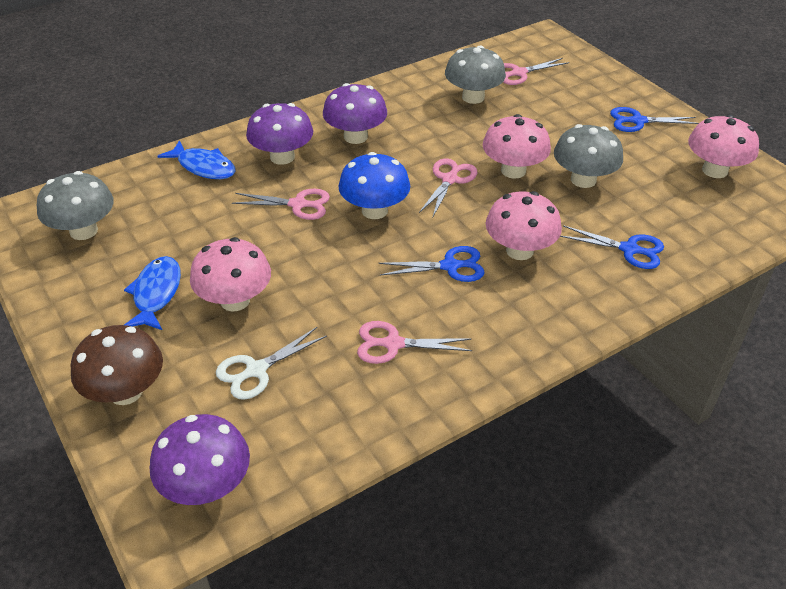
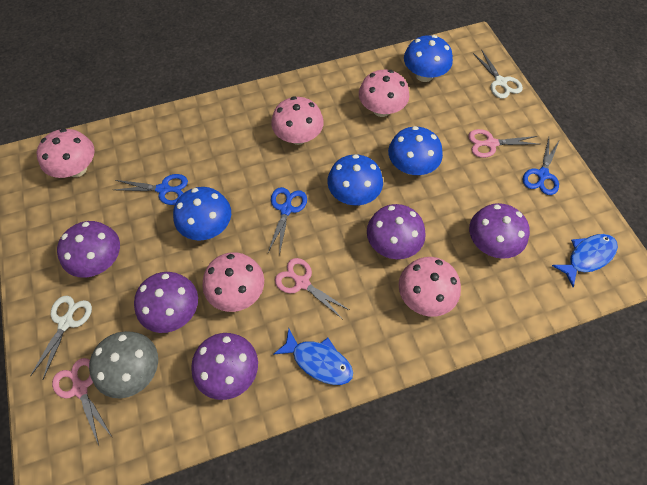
blue mushroom: [338,152,410,219] = 1 -> [173,187,231,241] [327,154,383,205] [388,126,443,175] [404,35,453,82] = 4
brown mushroom: [70,325,163,405] = 1 -> none = 0
grey mushroom: [37,171,114,240] [445,46,506,104] [554,124,623,188] = 3 -> [89,331,158,398] = 1
pink mushroom: [190,237,271,311] [483,114,551,179] [486,191,562,260] [688,115,759,178] = 4 -> [37,129,95,178] [202,252,264,312] [271,96,324,145] [359,70,409,117] [399,257,461,317] = 5
pink scissors: [232,189,330,220] [357,321,472,364] [419,159,477,216] [503,58,569,85] = 4 -> [52,358,112,446] [275,258,349,319] [468,129,538,158] = 3
purple mushroom: [150,414,250,505] [246,103,313,165] [323,83,387,144] = 3 -> [57,221,120,278] [134,272,198,333] [191,333,258,400] [367,204,426,259] [469,203,530,259] = 5
white scissors: [216,327,327,400] = 1 -> [30,296,92,379] [473,49,523,99] = 2

